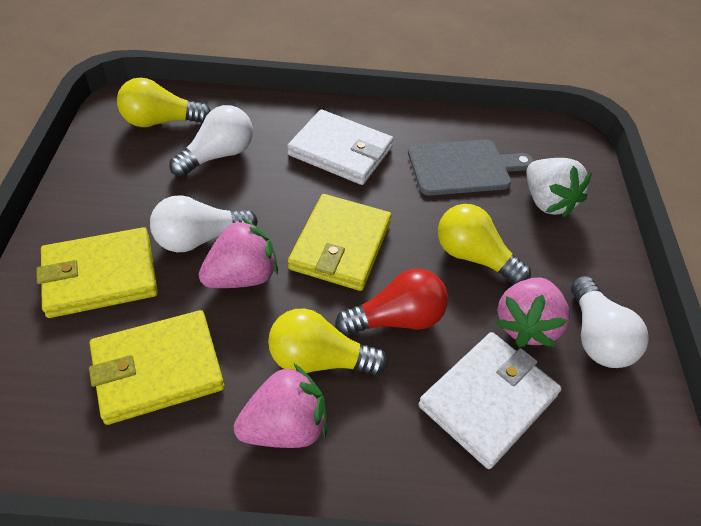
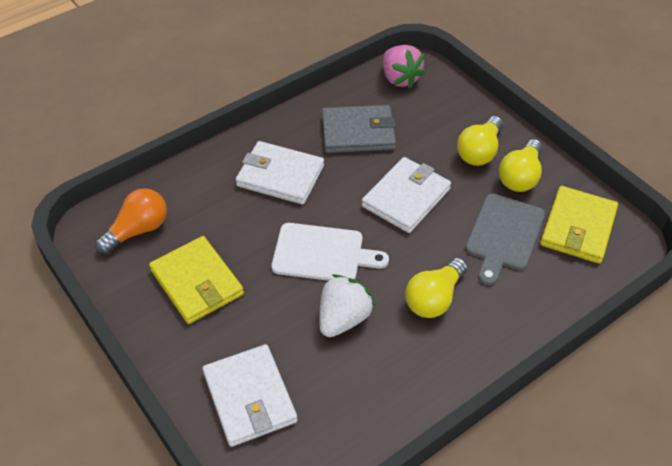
grey wallet: none = 0 -> [322,105,396,153] = 1
orange light bulb: none = 0 -> [95,188,167,254] = 1
pink strawberry: [199,218,278,288] [234,364,327,448] [495,278,570,347] = 3 -> [383,45,425,88] = 1
red light bulb: [335,269,448,336] = 1 -> none = 0
white cutting board: none = 0 -> [272,223,389,281] = 1
white light bulb: [150,195,258,252] [170,105,253,177] [571,276,649,368] = 3 -> none = 0
white wallet: [287,109,393,185] [418,332,562,469] = 2 -> [202,344,297,447] [236,141,324,205] [362,157,451,233] = 3
yellow wallet: [37,227,158,318] [89,310,225,425] [288,194,391,291] = 3 -> [149,236,244,324] [540,186,618,264] = 2

